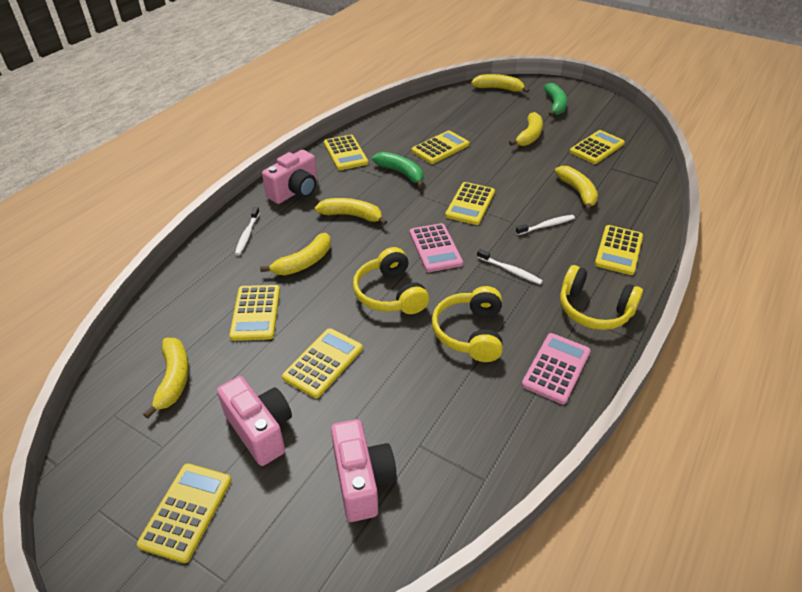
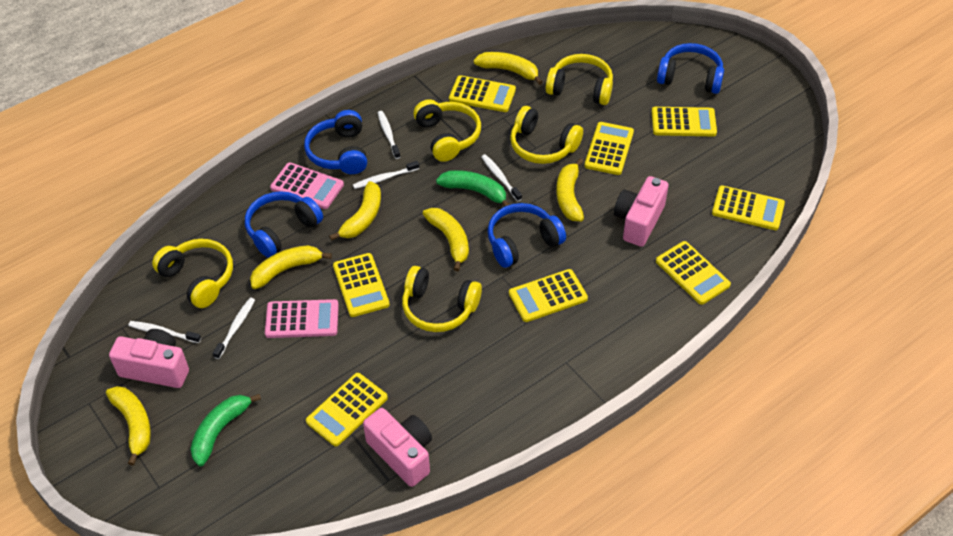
blue headphones: none = 0 -> [245,191,323,258] [304,110,367,174] [487,203,566,268] [657,43,724,94] = 4
white toothbrush: [235,207,260,255] [477,249,543,284] [516,215,575,235] = 3 -> [128,321,201,343] [213,298,255,359] [353,161,419,189] [378,111,400,159] [481,154,522,201] = 5
yellow headphones: [353,247,429,314] [432,286,503,362] [560,265,643,330] = 3 -> [152,239,233,308] [402,266,482,332] [413,99,481,162] [510,106,583,164] [546,54,613,105] = 5

